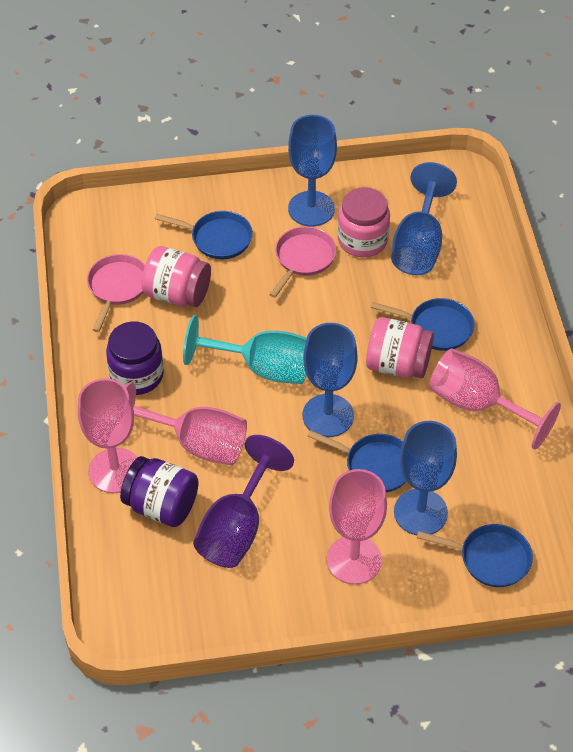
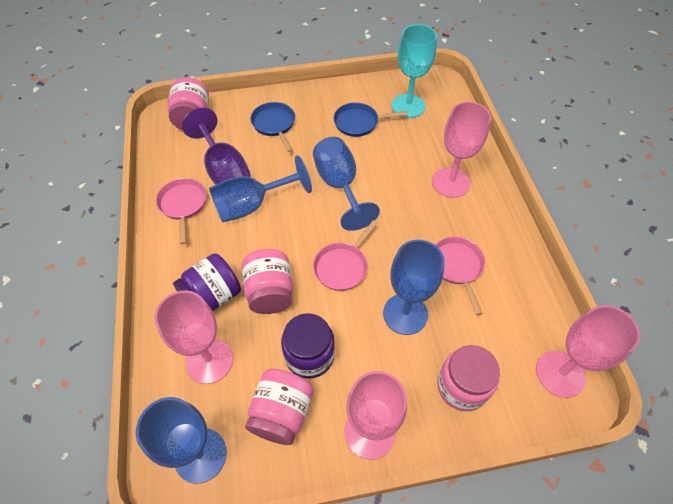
blue pan: [154,211,253,259] [307,430,407,492] [371,298,475,351] [417,524,533,587] = 4 -> [250,102,295,152] [334,103,408,137] = 2
pink jar: [142,246,211,307] [338,187,390,257] [366,317,434,378] = 3 -> [167,77,209,130] [242,249,293,314] [245,369,313,445] [437,345,500,411] = 4
pink pan: [87,254,145,332] [269,226,336,298] = 2 -> [156,178,206,244] [313,220,378,291] [435,237,485,315] = 3

